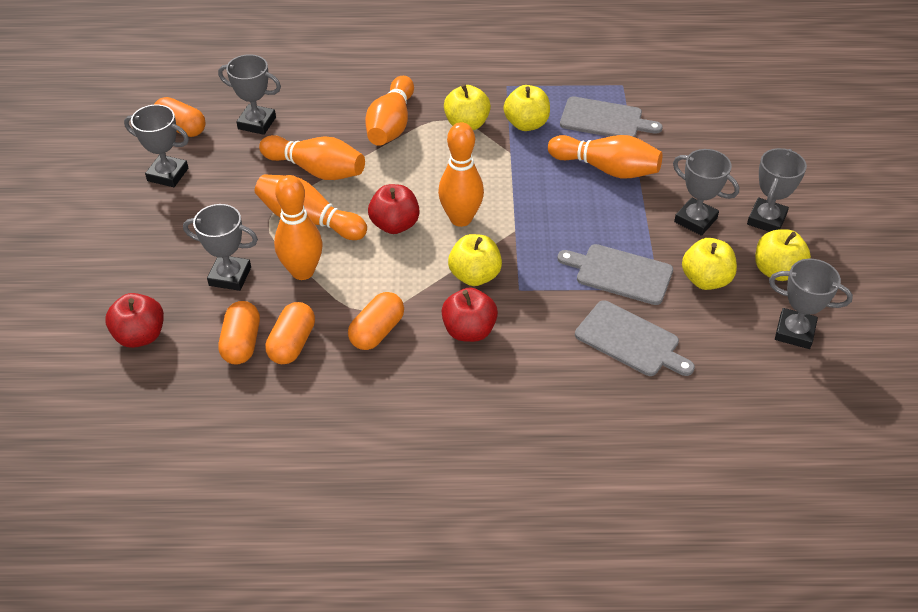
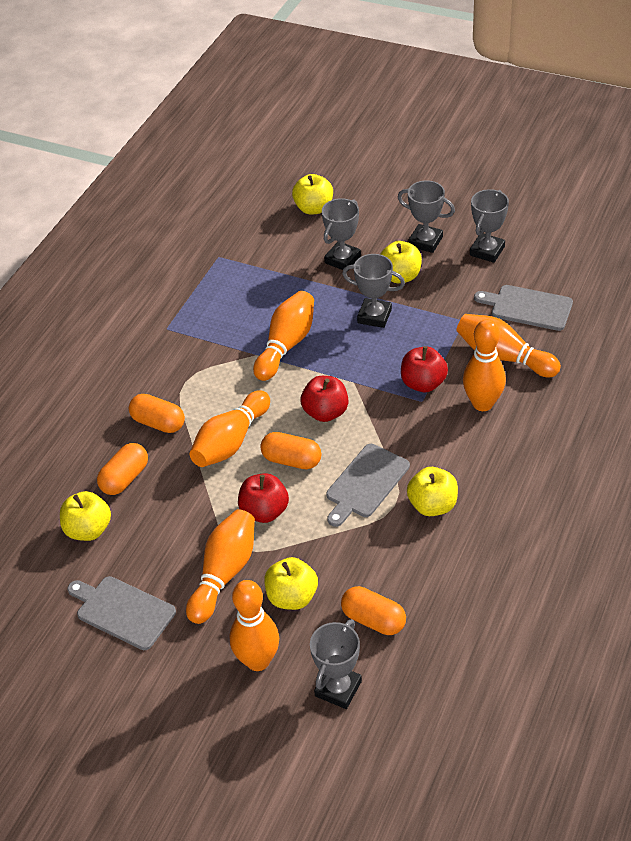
grey trophy: [124,104,189,187] [183,204,258,291] [218,54,281,135] [673,149,739,236] [747,148,807,232] [769,259,853,349] = 6 -> [310,619,362,709] [322,198,361,270] [342,254,405,328] [398,180,455,253] [470,189,509,263] = 5

